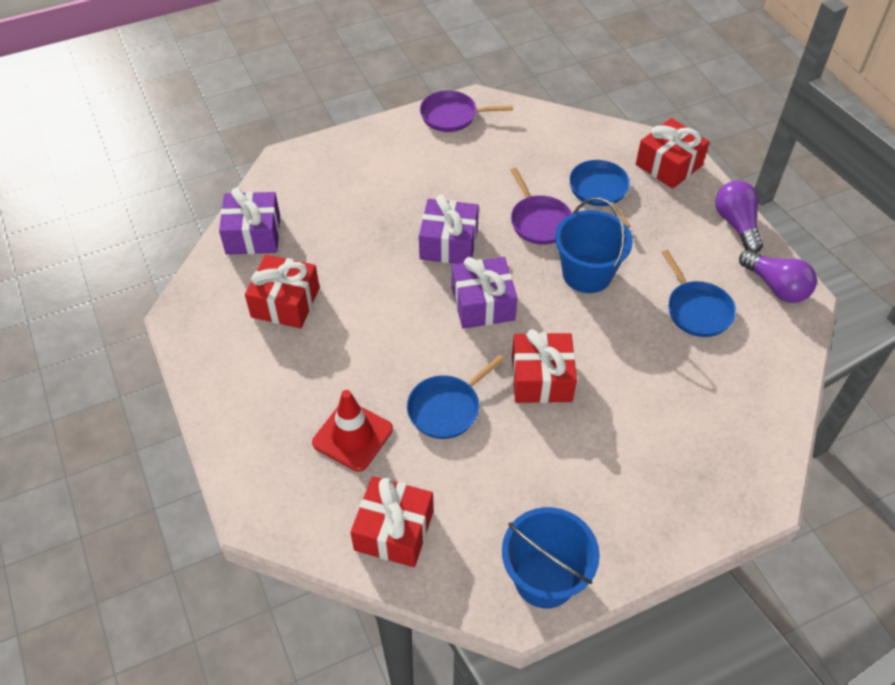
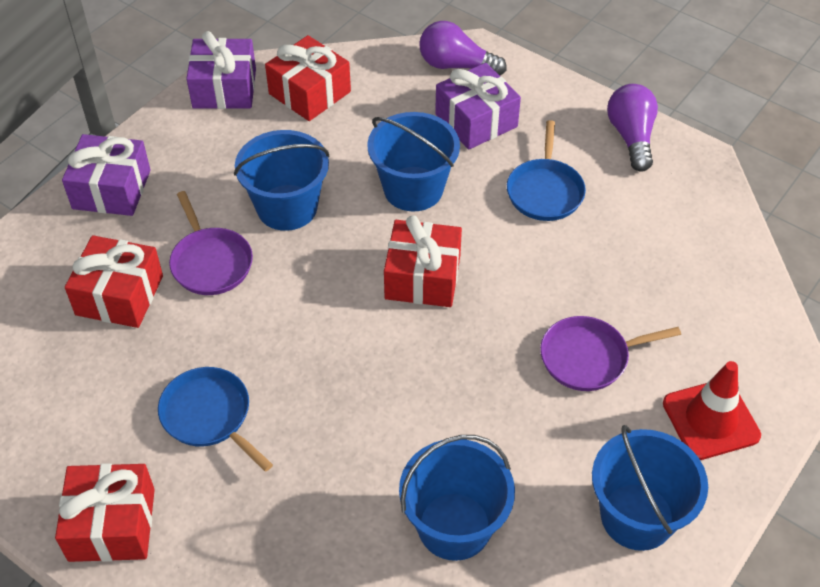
blue bucket: [502,507,600,608] [555,198,633,293] = 2 -> [234,130,330,231] [367,112,460,211] [399,435,515,561] [592,425,708,551] = 4
blue pan: [407,355,504,439] [569,160,631,228] [662,250,736,337] = 3 -> [158,367,273,472] [507,120,586,221] = 2

